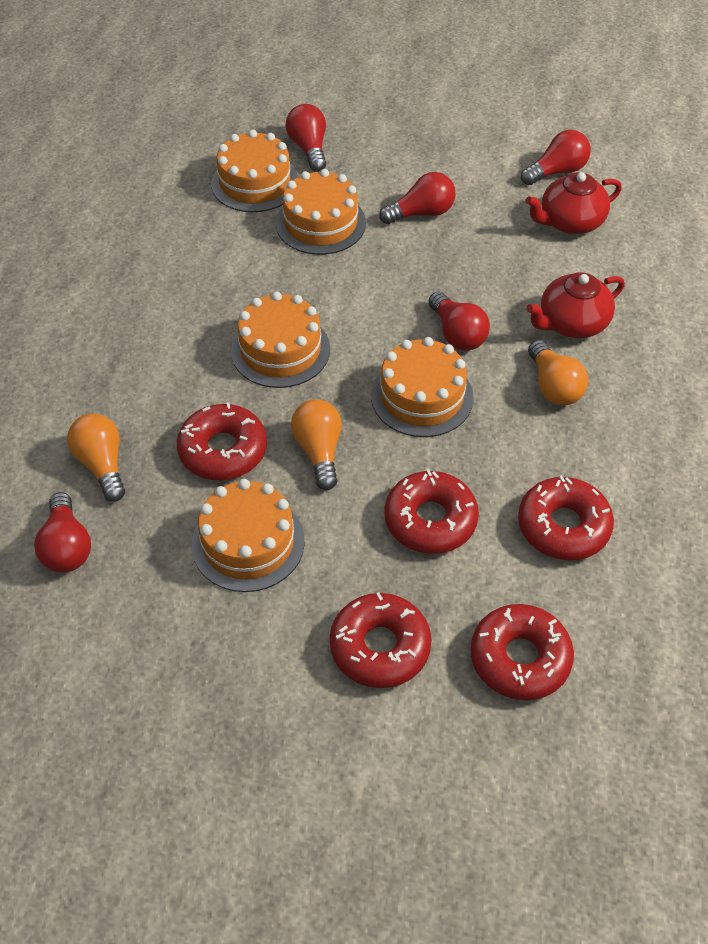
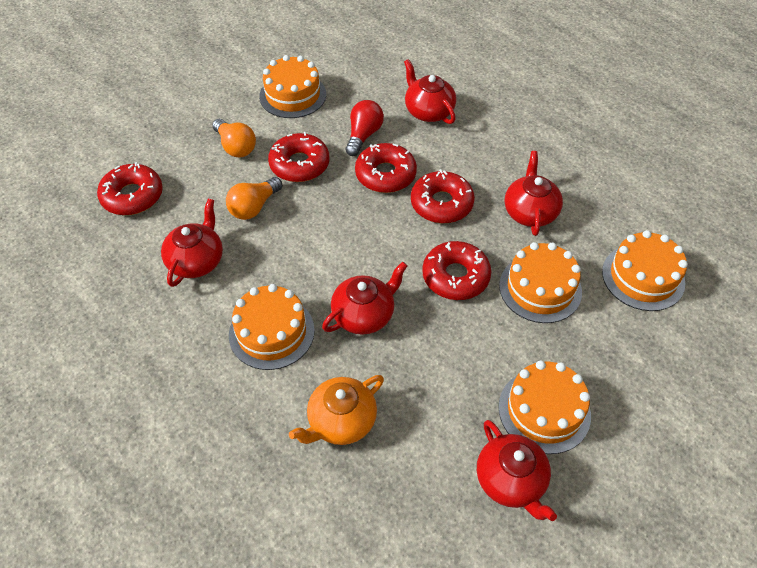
orange light bulb: [67,414,125,502] [291,399,342,490] [528,340,588,405] = 3 -> [212,119,256,157] [226,177,282,220] = 2
orange teapot: none = 0 -> [289,375,384,445] = 1
red light bulb: [34,492,91,573] [286,104,326,172] [379,172,455,224] [428,291,490,351] [521,130,591,185] = 5 -> [345,100,384,156] = 1
red teapot: [526,172,622,234] [526,272,625,338] = 2 -> [161,199,223,287] [322,262,407,335] [404,59,456,124] [477,420,557,521] [505,151,563,236] = 5

